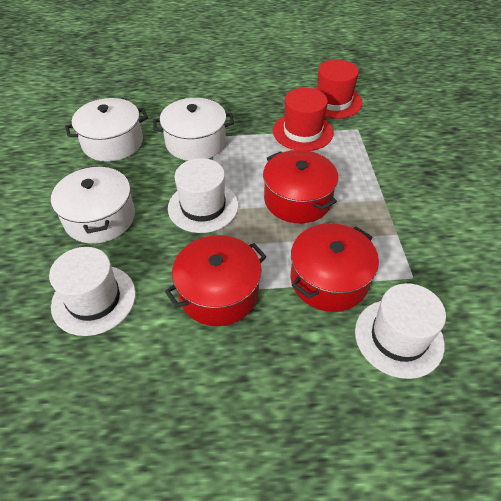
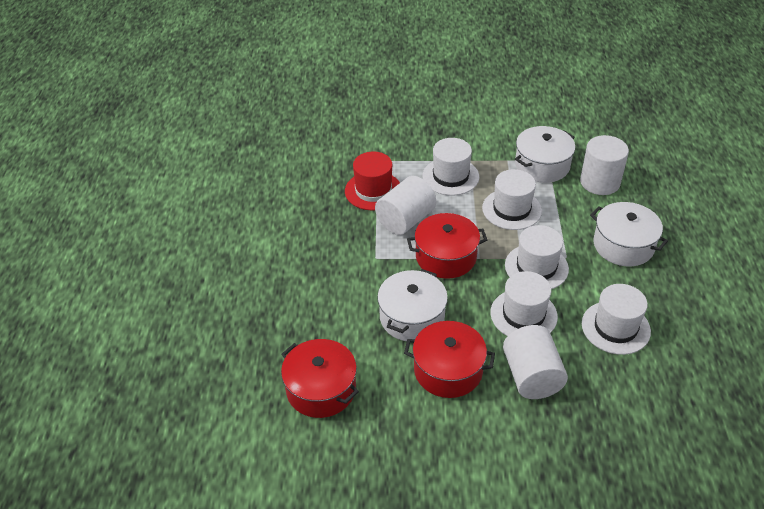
red hat: [273,88,333,151] [314,60,362,119] = 2 -> [345,152,400,210] = 1
white cylinder: none = 0 -> [375,176,436,235] [503,325,568,399] [580,135,629,195] = 3
white hat: [49,247,136,336] [168,158,238,233] [355,283,446,379] = 3 -> [423,138,479,196] [482,169,542,230] [490,271,558,336] [505,225,569,289] [582,284,651,355] = 5

